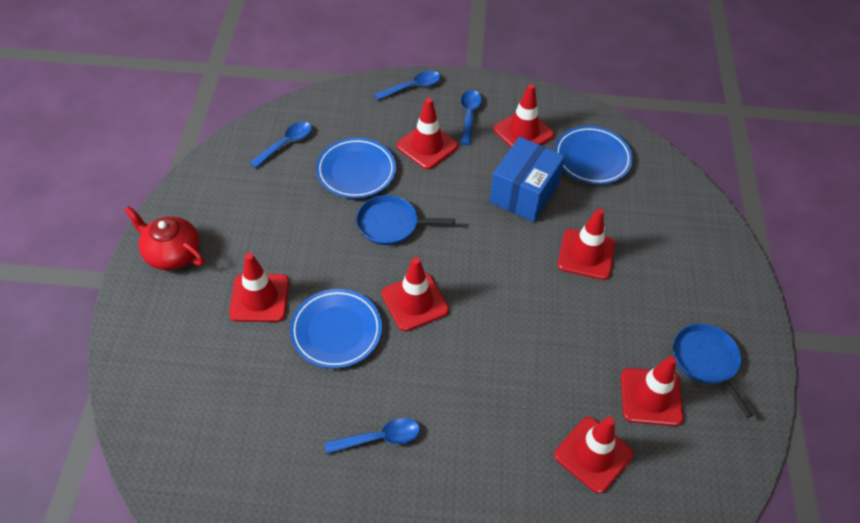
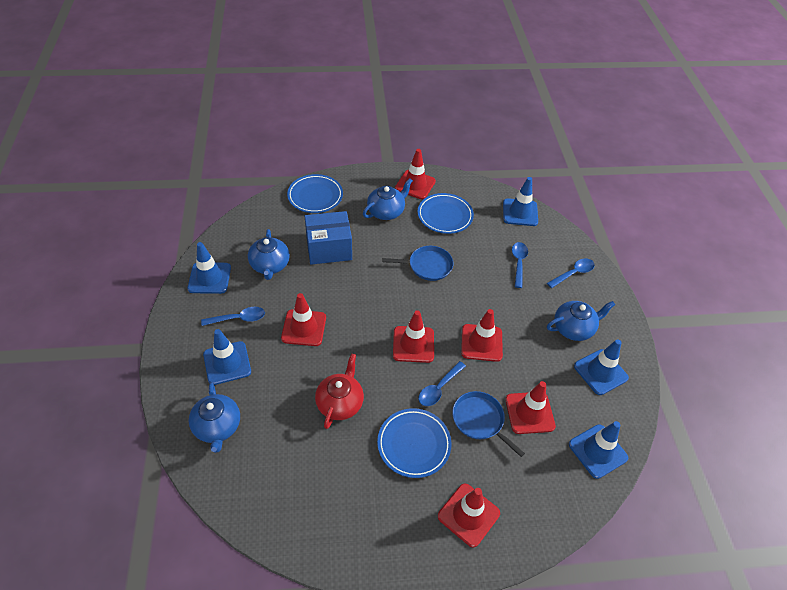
blue teapot: none = 0 -> [189,383,240,453] [248,229,290,280] [363,178,413,220] [547,301,615,341] = 4
blue traffic cone: none = 0 -> [187,242,231,294] [203,329,251,385] [503,177,538,226] [569,421,628,479] [574,339,629,395] = 5
red traffic cone: [229,253,289,322] [382,257,449,331] [396,98,458,170] [493,84,554,148] [554,416,634,494] [558,208,615,280] [621,356,683,426] = 7 -> [281,293,326,346] [393,310,434,363] [395,149,436,199] [438,483,500,547] [461,309,503,362] [505,381,556,434] = 6

